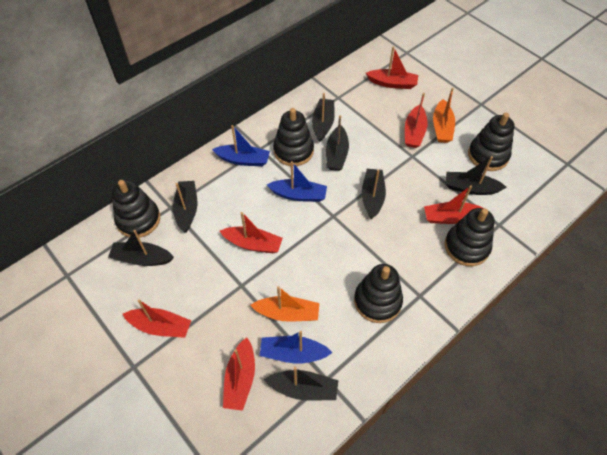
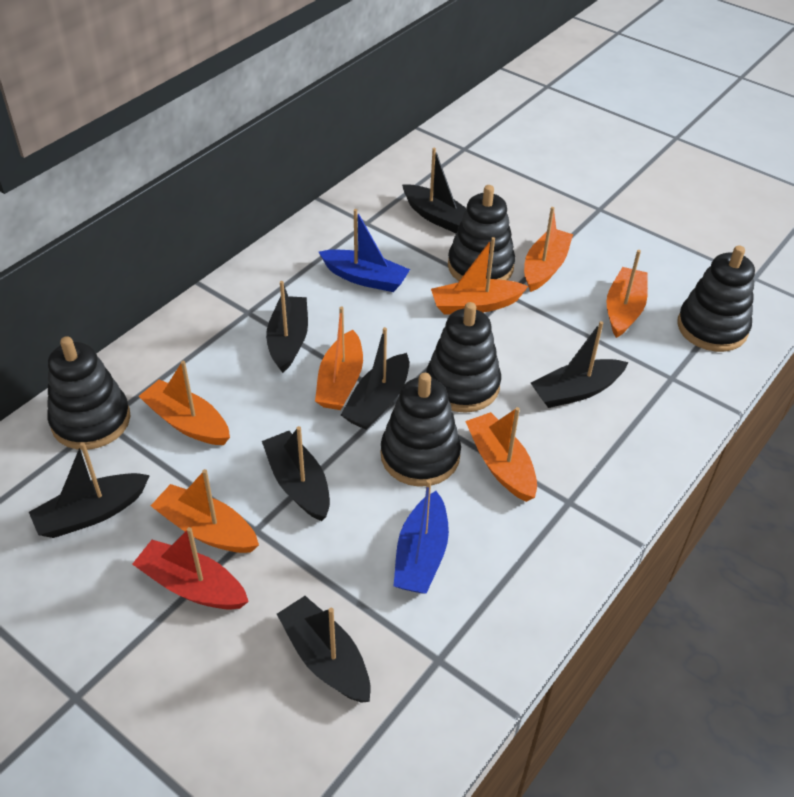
blue boat: [212,125,270,166] [260,331,332,364] [267,161,327,202] = 3 -> [319,209,410,292] [394,480,449,594] = 2
orange boat: [250,286,319,322] [433,88,455,143] = 2 -> [139,361,230,445] [151,469,259,553] [315,306,363,410] [431,237,528,315] [465,407,537,502] [524,207,573,292] [606,250,648,338] = 7
red boat: [123,299,191,338] [220,212,283,253] [223,337,255,411] [366,47,418,89] [405,93,428,148] [424,185,484,224] = 6 -> [132,527,249,610] = 1

